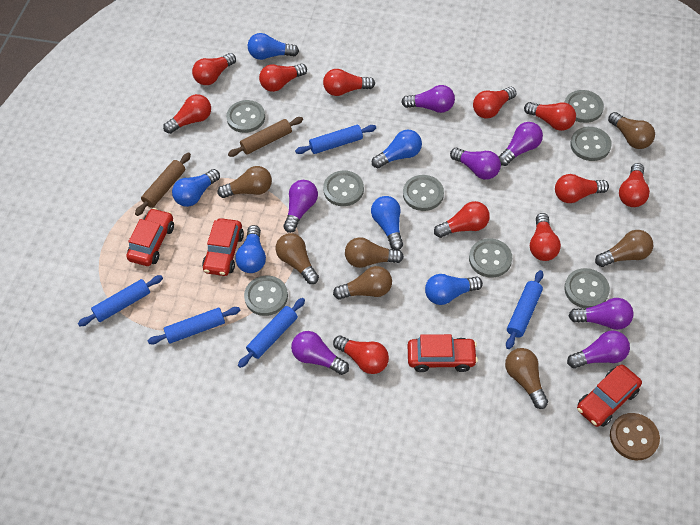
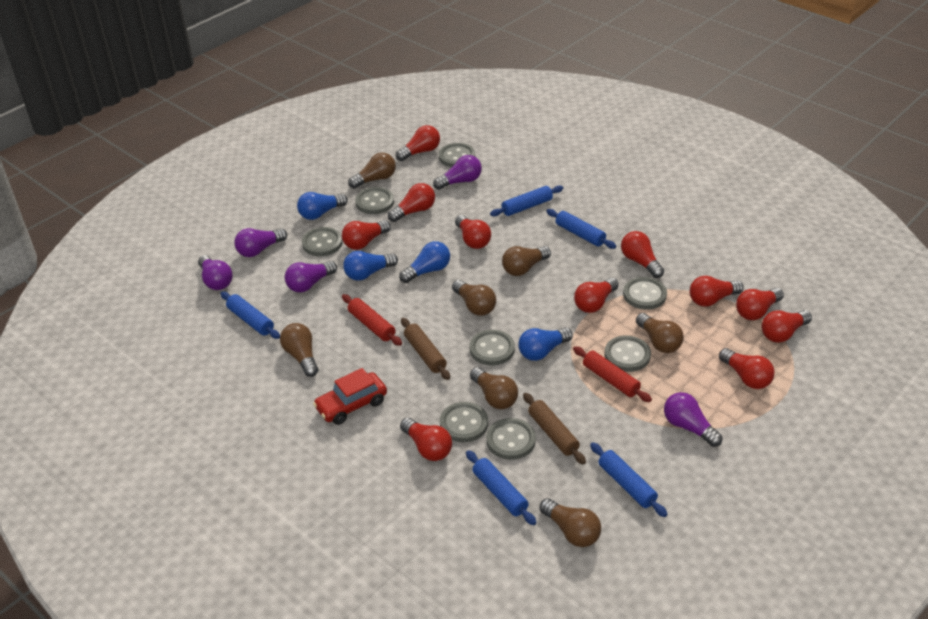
blue light bulb: [172,169,220,207] [235,225,266,273] [248,33,299,60] [371,196,403,250] [372,130,422,168] [425,274,483,305] = 6 -> [297,192,348,220] [343,251,398,281] [399,241,450,283] [518,328,573,361] = 4
brown button: [610,413,660,460] = 1 -> none = 0
purple light bulb: [283,180,318,233] [291,331,349,375] [402,85,455,113] [450,148,501,179] [498,122,543,166] [567,331,630,368] [569,298,634,330] = 7 -> [198,255,233,290] [234,228,287,257] [285,261,337,292] [433,155,482,190] [664,392,722,447] = 5
red car: [126,208,174,266] [202,218,244,276] [408,334,478,372] [577,365,642,427] = 4 -> [313,368,387,425] = 1
red rolling pin: none = 0 -> [342,294,402,346] [573,346,652,402] = 2

